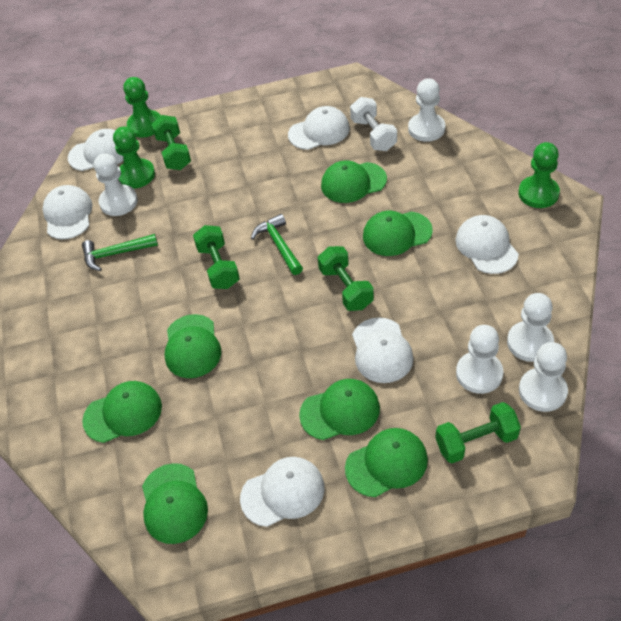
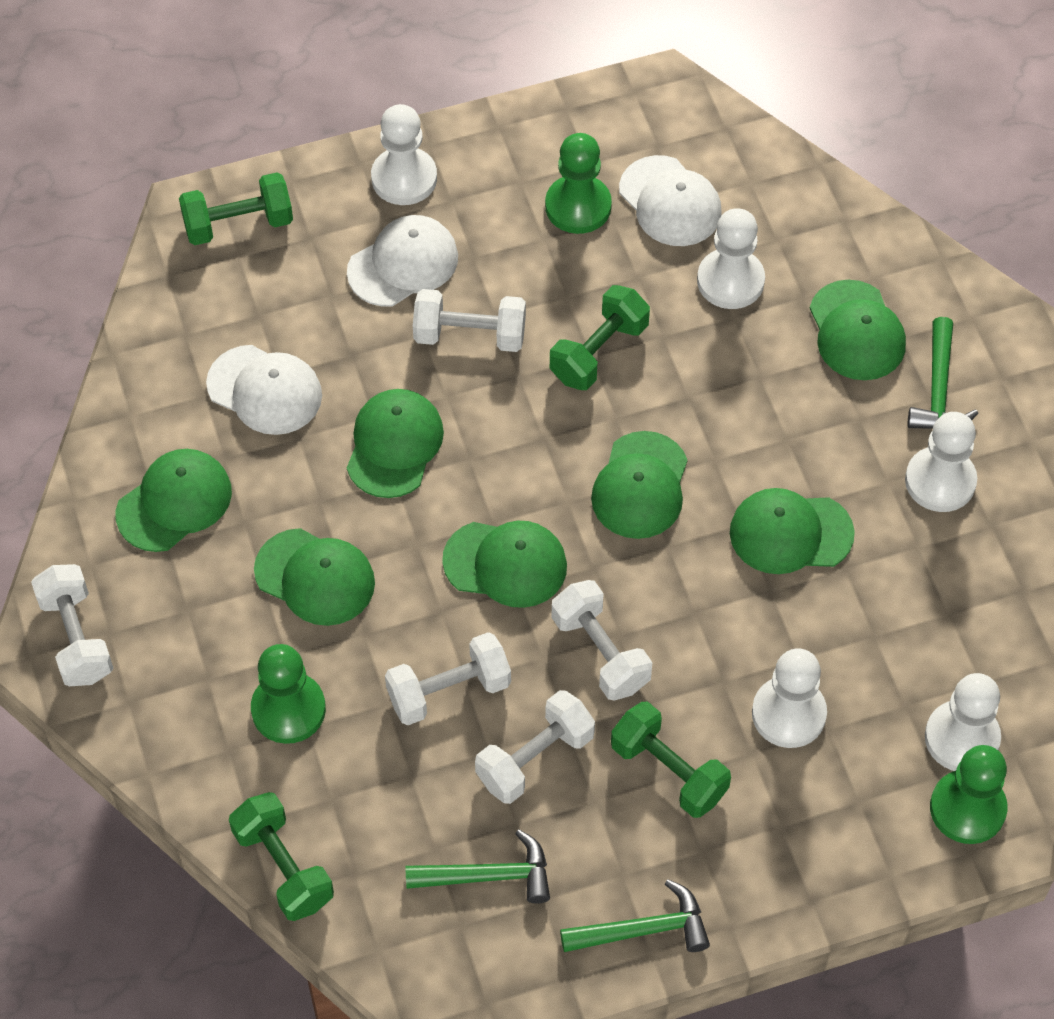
green hammer: [82,234,158,271] [251,214,303,275] = 2 -> [405,830,550,904] [560,879,710,952] [907,317,978,429] = 3
white cap: [43,185,93,240] [68,129,124,171] [240,457,325,527] [288,106,350,150] [352,317,413,383] [455,215,519,274] = 6 -> [206,345,322,435] [347,215,458,306] [619,155,721,246] = 3
white dumbbell: [350,97,397,151] = 1 -> [31,564,113,686] [385,632,511,725] [413,289,526,352] [475,690,595,804] [552,580,652,700] = 5

